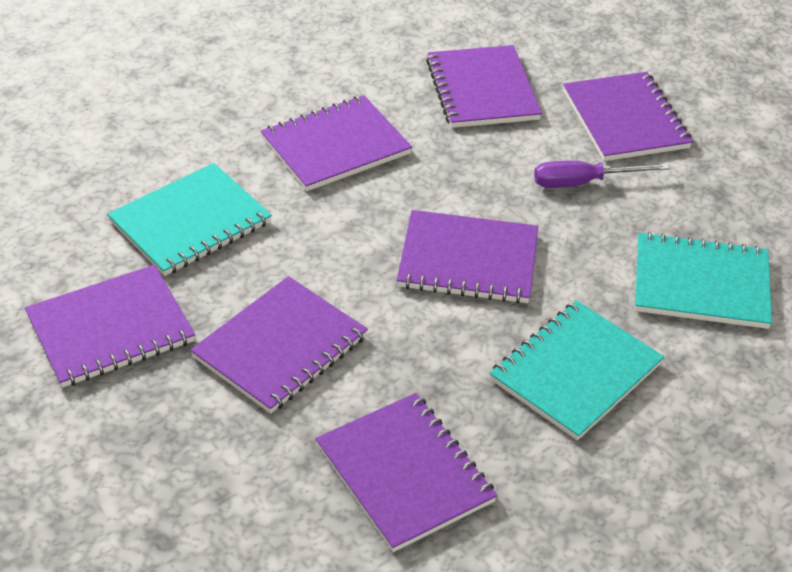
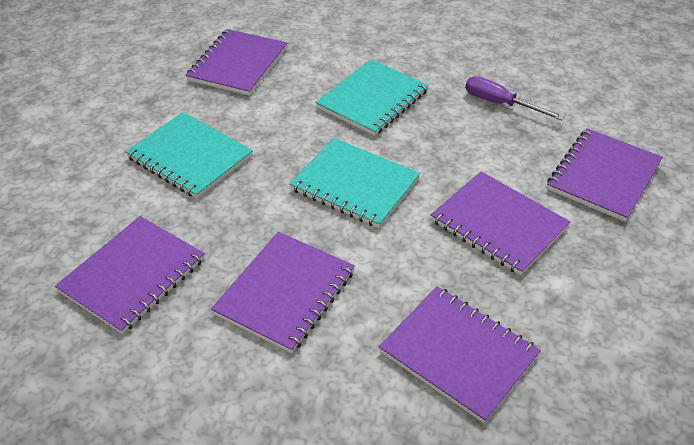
purple notebook: [25,265,195,388] [190,276,368,414] [261,95,412,191] [315,393,497,552] [397,210,538,304] [426,45,542,128] [563,72,693,161] = 7 -> [55,216,205,334] [186,29,287,96] [211,232,354,353] [379,286,541,423] [431,171,570,275] [547,128,663,222] = 6

